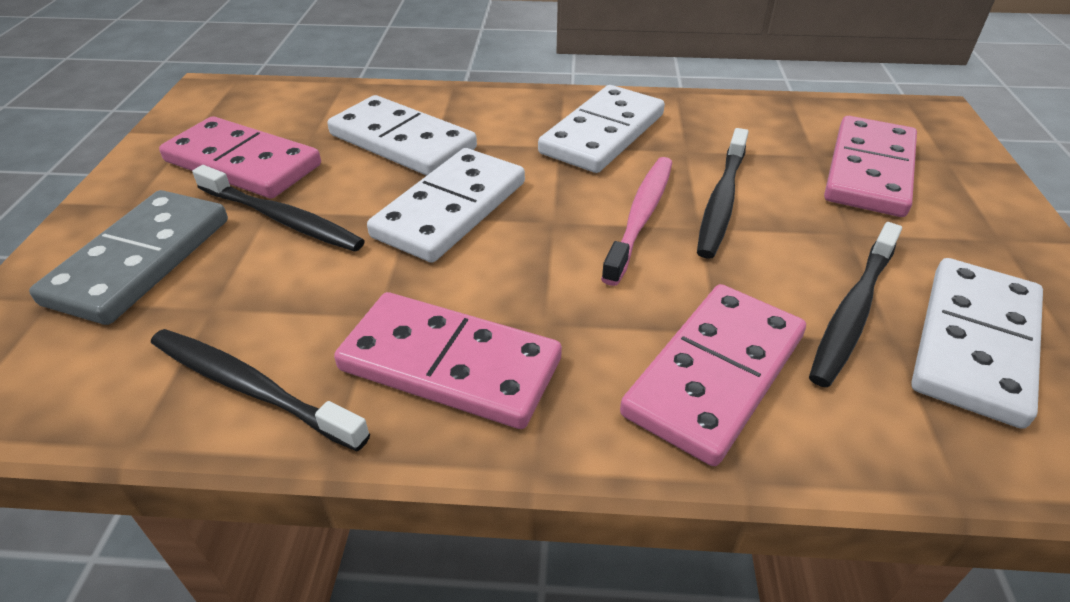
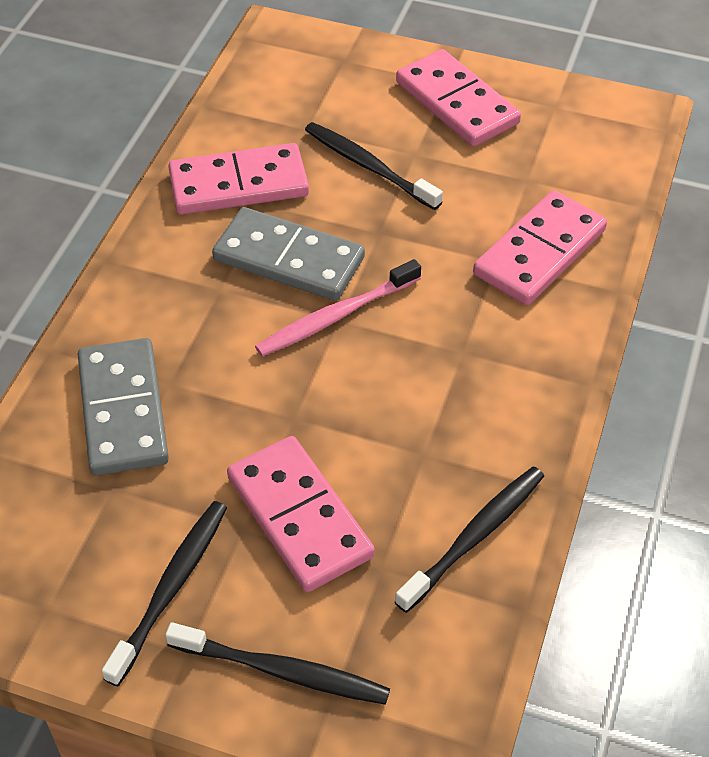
grey domino: [29,190,228,325] = 1 -> [78,338,169,476] [212,207,365,301] = 2
white domino: [327,95,477,176] [367,148,525,263] [538,85,665,173] [911,258,1043,429] = 4 -> none = 0

